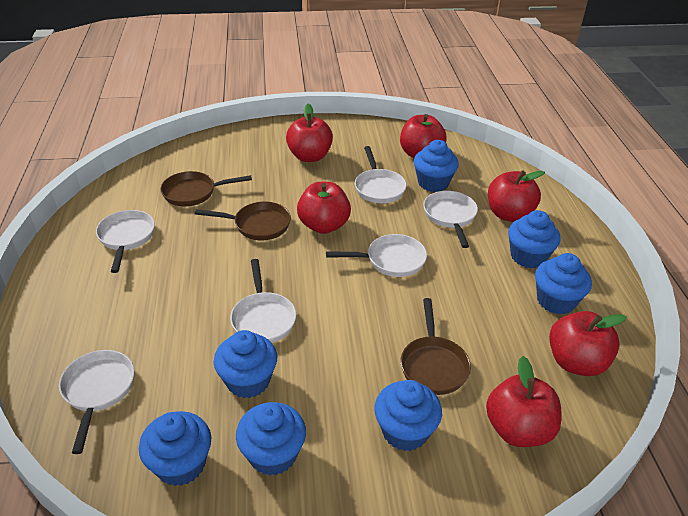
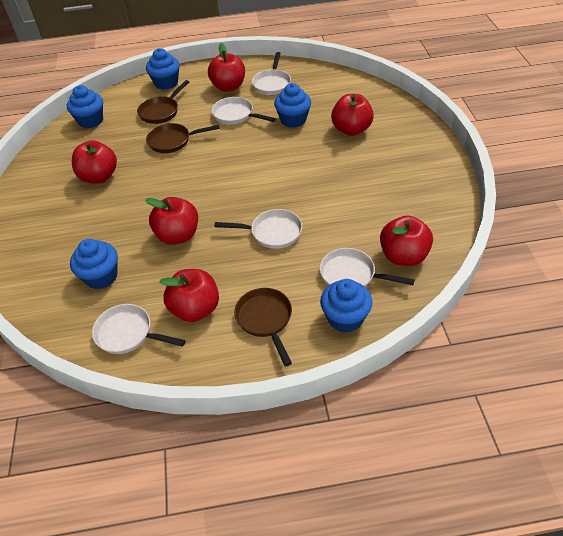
blue cupcake: [139,411,211,486] [214,330,277,398] [236,402,306,476] [374,380,442,451] [414,140,459,192] [508,210,561,268] [535,253,592,315] = 7 -> [67,85,103,128] [70,239,118,289] [146,48,180,90] [274,83,311,128] [320,279,372,333] = 5
white pan: [59,350,134,454] [96,210,155,273] [230,259,296,343] [326,234,427,277] [355,146,407,203] [423,191,478,248] = 6 -> [92,304,186,354] [212,97,276,125] [214,209,302,249] [252,52,291,95] [320,248,415,287] = 5

